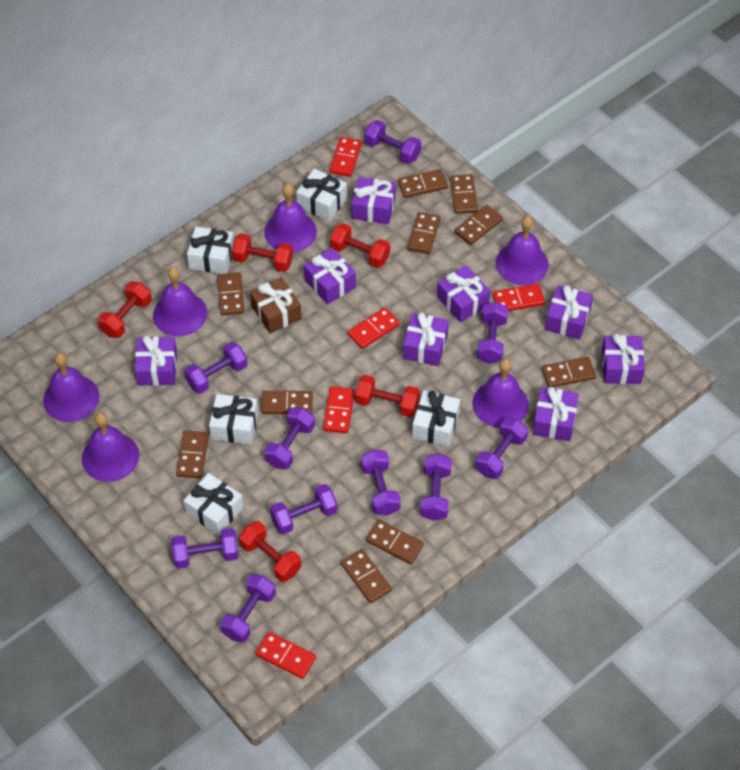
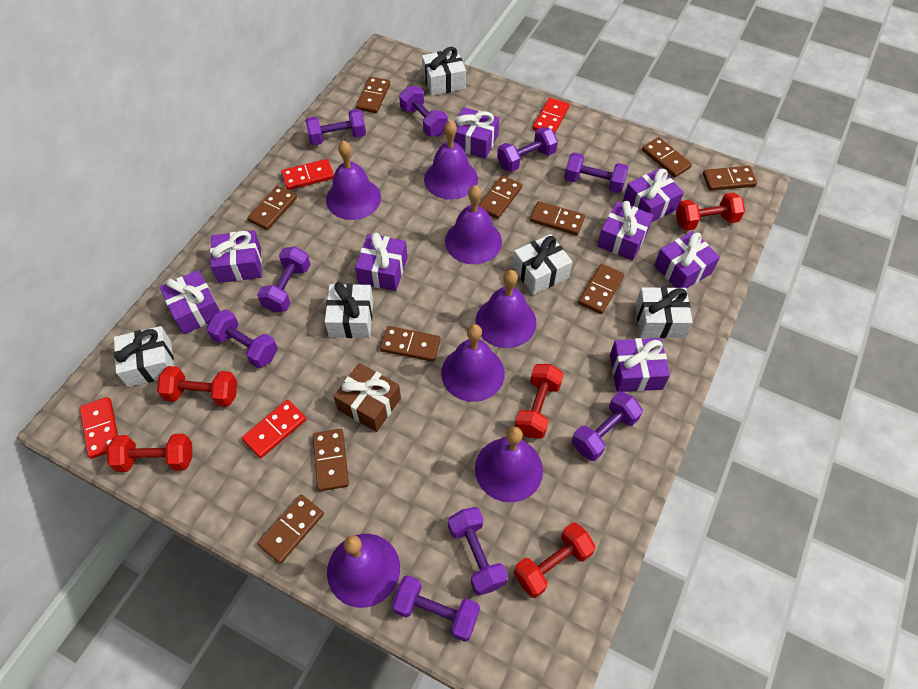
purple bell: [43,353,99,422] [82,412,139,482] [153,267,207,336] [264,183,317,253] [472,358,529,428] [495,216,549,285] = 6 -> [326,141,381,220] [327,534,400,608] [424,120,478,200] [441,324,505,402] [445,185,502,264] [475,427,543,502] [476,270,536,348] = 7
purple dumbbell: [171,528,239,569] [184,342,247,394] [220,574,276,643] [264,407,315,470] [270,484,338,535] [361,450,401,516] [364,120,421,164] [420,453,452,521] [475,418,528,479] [477,302,508,364] = 10 -> [206,309,278,368] [257,246,310,312] [305,109,366,145] [392,575,480,642] [399,86,448,136] [448,507,508,596] [497,127,558,172] [564,152,629,193] [572,391,643,461] = 9
red domino: [256,632,316,679] [323,386,355,433] [329,137,362,177] [347,307,400,349] [493,284,545,311] = 5 -> [80,397,118,459] [242,400,306,458] [281,159,334,190] [532,98,570,134] = 4

